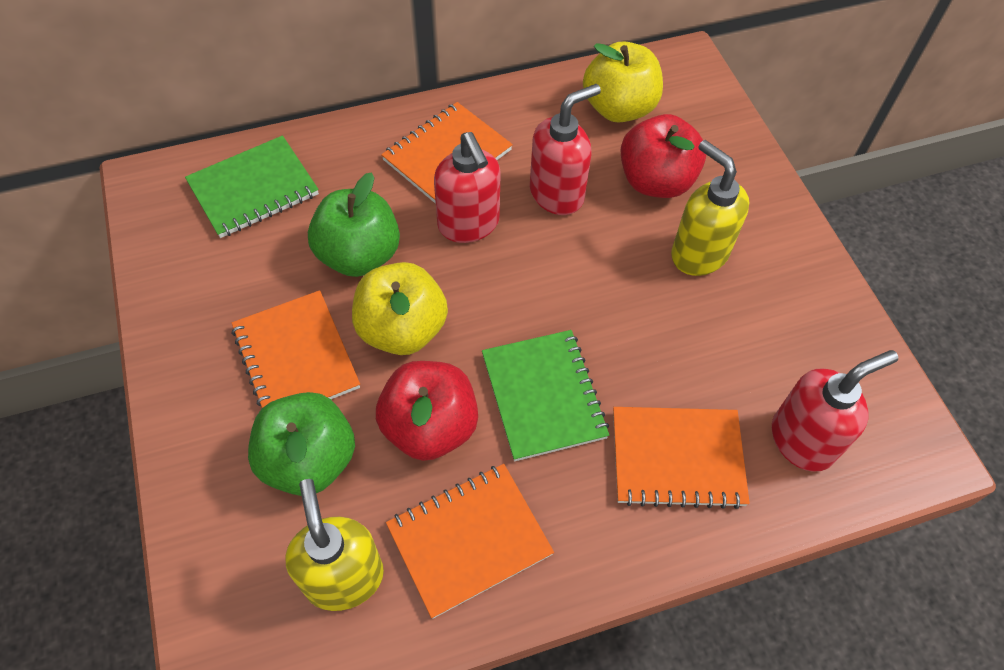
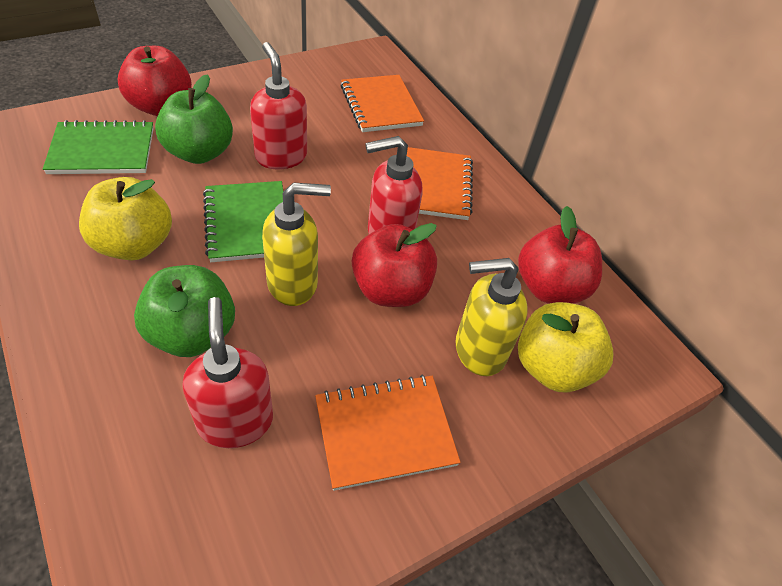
orange notebook: [232,290,360,408] [381,102,513,204] [386,464,554,619] [613,407,750,509] = 4 -> [315,375,461,491] [340,75,424,132] [407,147,473,220] = 3
red apple: [376,361,478,461] [620,114,706,198] = 2 -> [118,46,192,116] [352,223,437,307] [518,206,602,304] = 3

